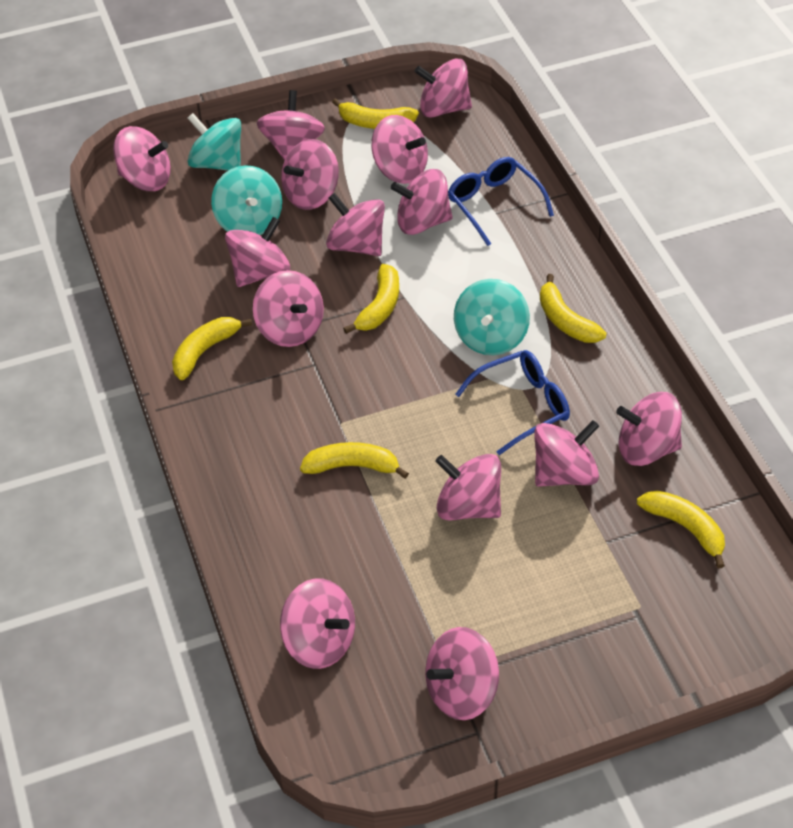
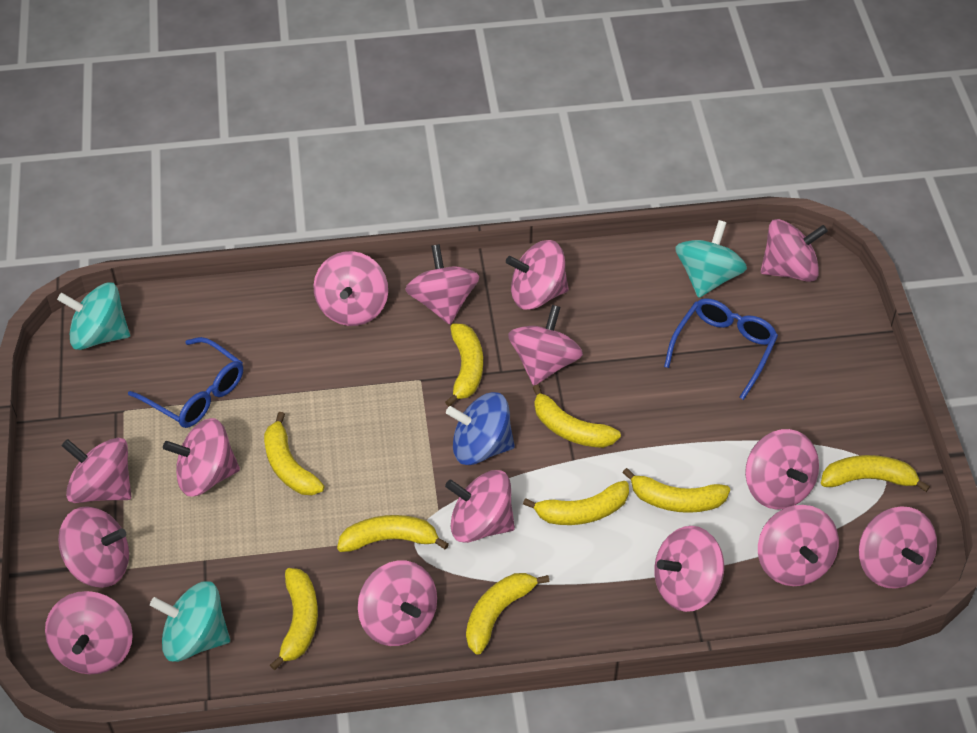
blue spinning top: none = 0 -> [446,392,515,465] = 1
pink spinning top: [113,126,171,191] [225,217,290,287] [253,270,324,347] [257,90,325,161] [280,578,355,669] [281,139,339,210] [326,193,385,256] [371,115,428,184] [391,169,453,235] [415,59,472,118] [425,627,499,720] [435,454,501,521] [534,420,599,487] [616,392,682,466] = 14 -> [45,591,133,674] [58,506,129,588] [62,438,131,503] [163,418,240,497] [313,251,388,326] [358,560,437,646] [405,244,479,324] [445,470,515,543] [506,240,569,310] [508,305,583,385] [654,526,724,612] [745,429,819,510] [758,505,839,586] [761,219,828,282] [859,506,937,589] = 15
yellow banana: [172,317,252,380] [300,442,409,479] [332,98,419,129] [343,264,399,334] [540,274,607,343] [637,490,725,568] = 6 -> [264,412,324,495] [270,568,318,670] [337,515,449,552] [445,324,483,406] [466,573,550,655] [523,481,629,525] [533,384,621,448] [623,468,730,513] [821,455,930,492] = 9

